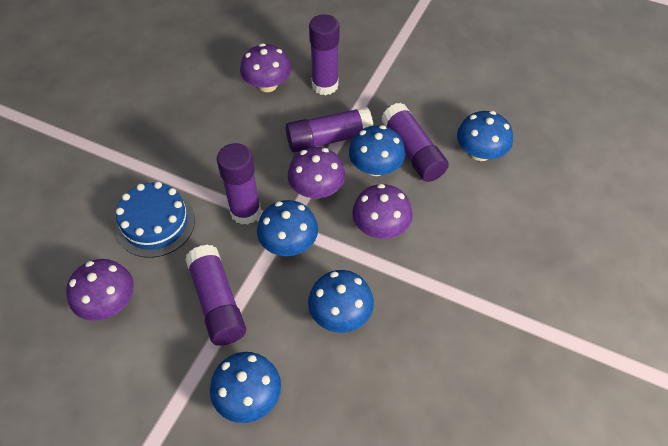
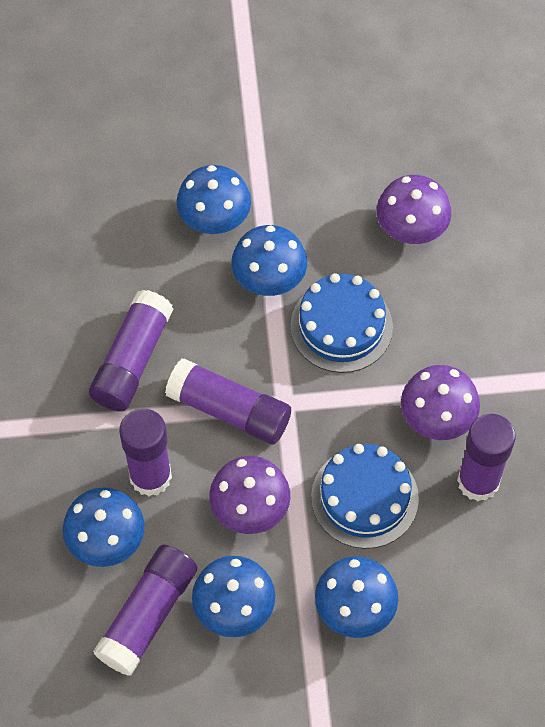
blue cake: [116,182,195,258] = 1 -> [290,273,393,373] [311,444,419,549] = 2
purple mushroom: [66,259,134,321] [240,43,291,92] [288,147,345,198] [352,184,413,239] = 4 -> [209,456,290,534] [377,175,451,244] [401,365,480,440] = 3

